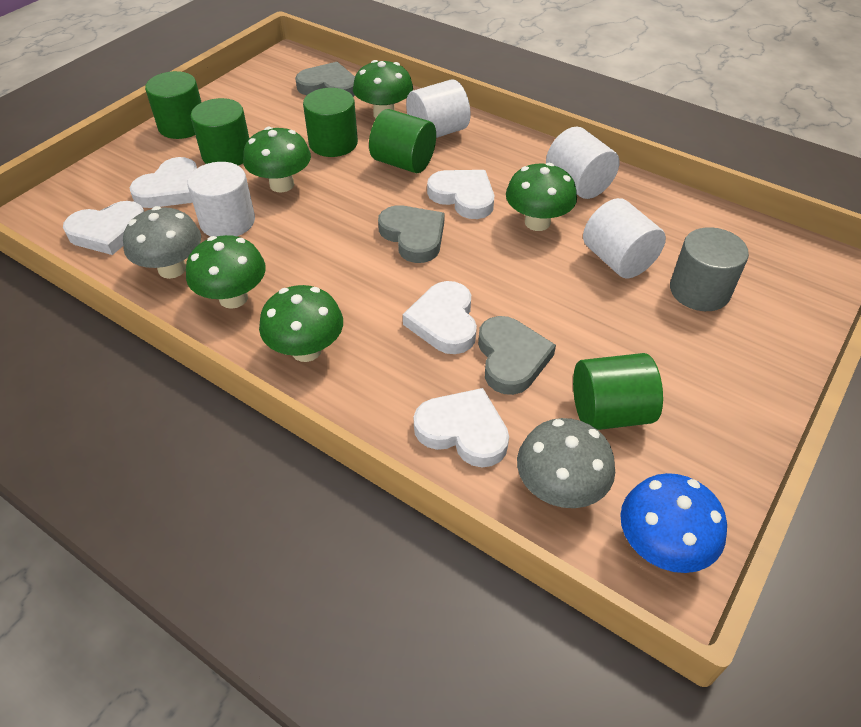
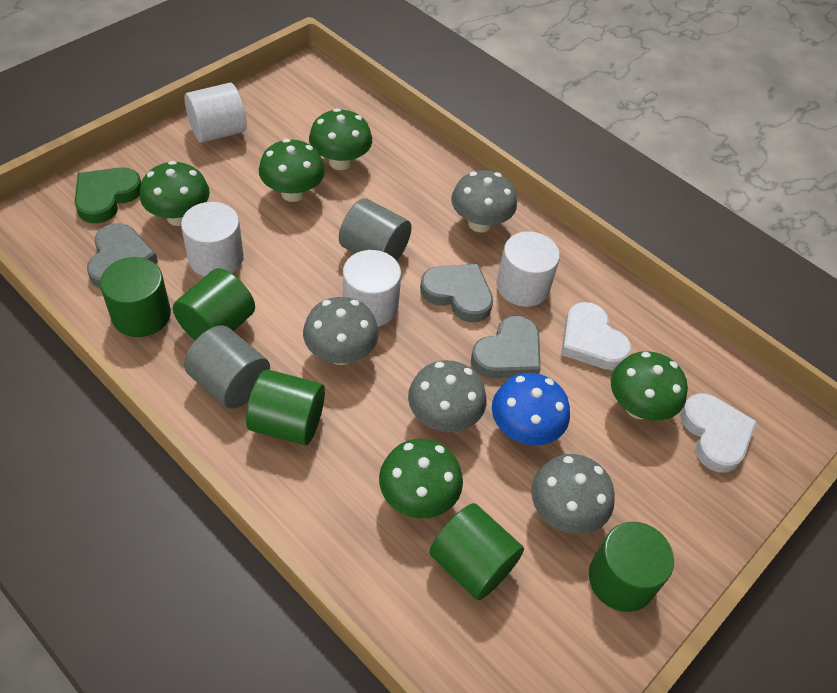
green heart: none = 0 -> [75,167,141,223] = 1
grey cylinder: [670,227,749,311] = 1 -> [184,325,270,409] [339,198,412,261] = 2
grey mushroom: [123,206,201,279] [517,418,615,508] = 2 -> [303,297,379,365] [408,360,486,432] [451,170,517,232] [531,454,615,534] = 4
white heart: [63,201,144,255] [130,157,197,208] [403,281,477,354] [414,388,509,467] [427,170,494,219] = 5 -> [561,302,631,370] [680,393,757,473] = 2

